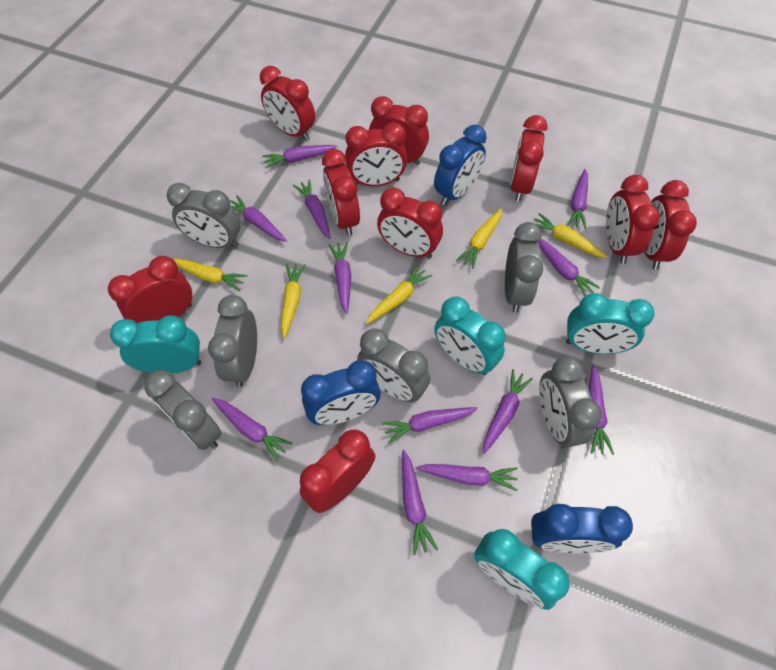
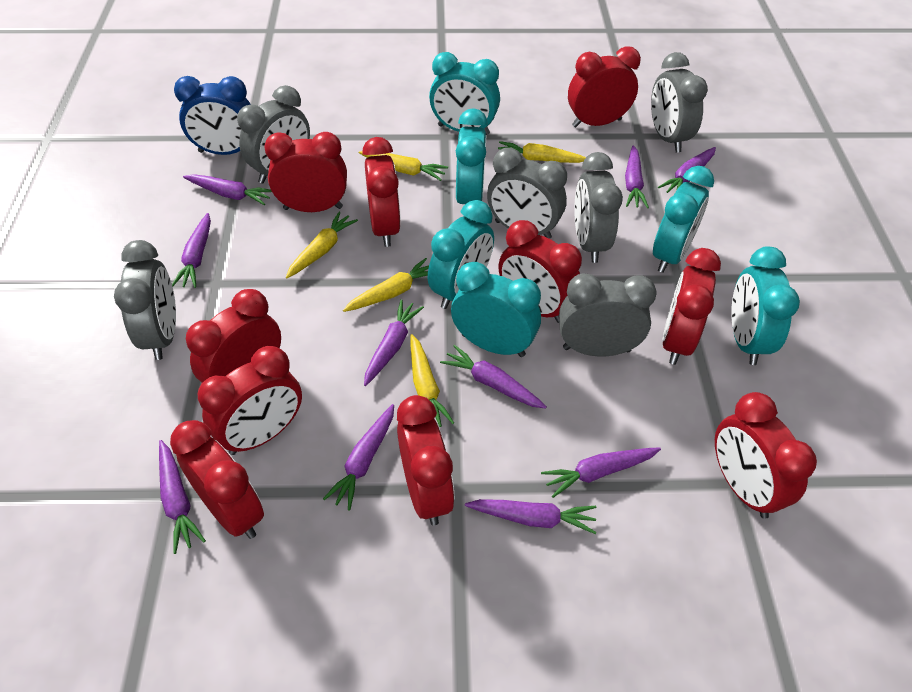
blue clock: [301,360,381,425] [434,125,487,205] [531,504,633,553] = 3 -> [174,76,251,155] = 1
purple carrot: [212,398,292,462] [230,195,287,242] [262,145,337,168] [293,179,331,239] [329,242,351,314] [382,407,478,444] [402,450,438,555] [416,464,518,491] [483,369,533,453] [538,239,600,296] [567,169,588,229] [589,364,614,455] = 12 -> [159,440,206,554] [172,213,211,288] [183,174,272,205] [323,404,394,510] [364,299,424,386] [440,345,547,409] [465,499,596,534] [541,447,661,498] [625,146,649,208] [658,147,716,193] = 10
turquoise clock: [110,315,201,374] [434,296,506,375] [474,529,570,610] [566,293,654,354] = 4 -> [428,200,494,309] [429,52,500,135] [451,262,541,357] [456,108,488,204] [653,166,714,273] [731,246,800,365] = 6

